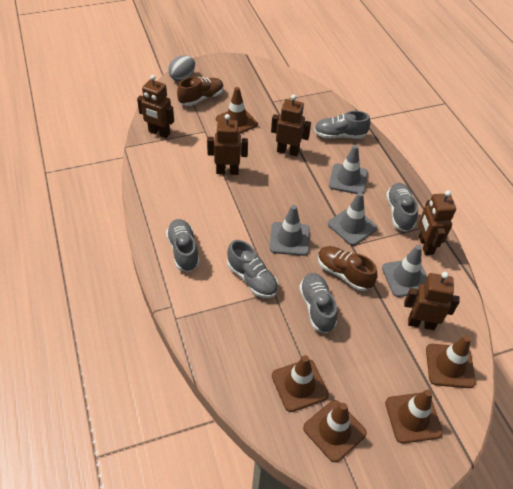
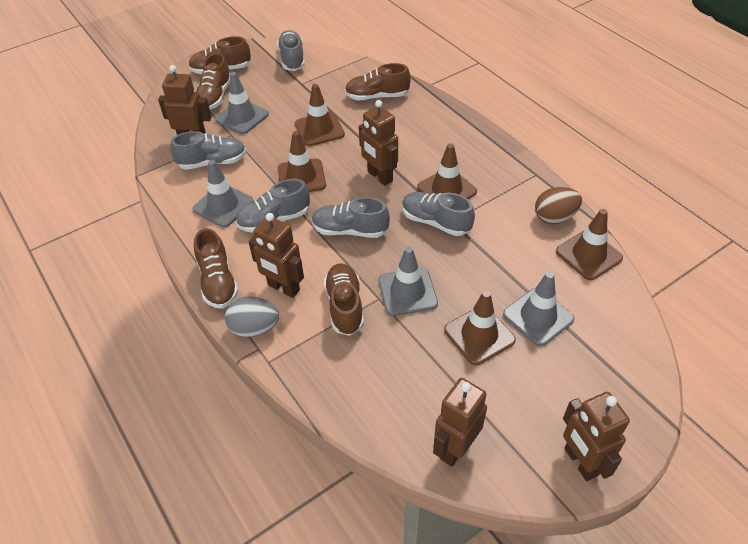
brown egg: none = 0 -> [535,187,582,224] = 1
brown shoe: [177,77,224,106] [318,246,378,291] = 2 -> [188,36,251,74] [194,228,239,309] [196,53,230,109] [324,263,364,336] [345,63,411,100] = 5

